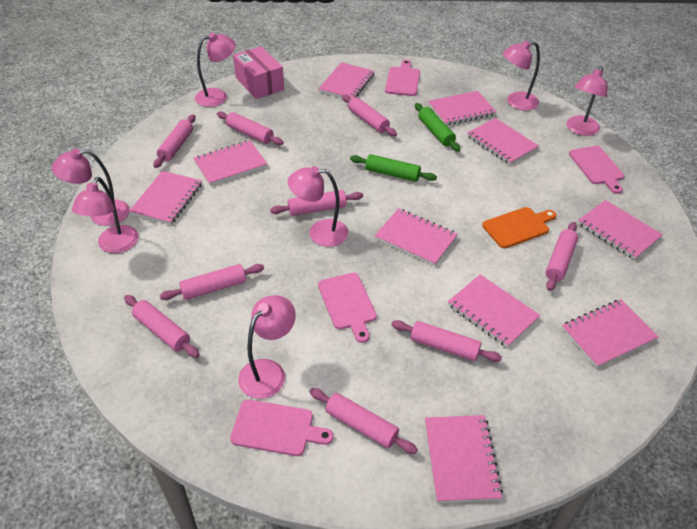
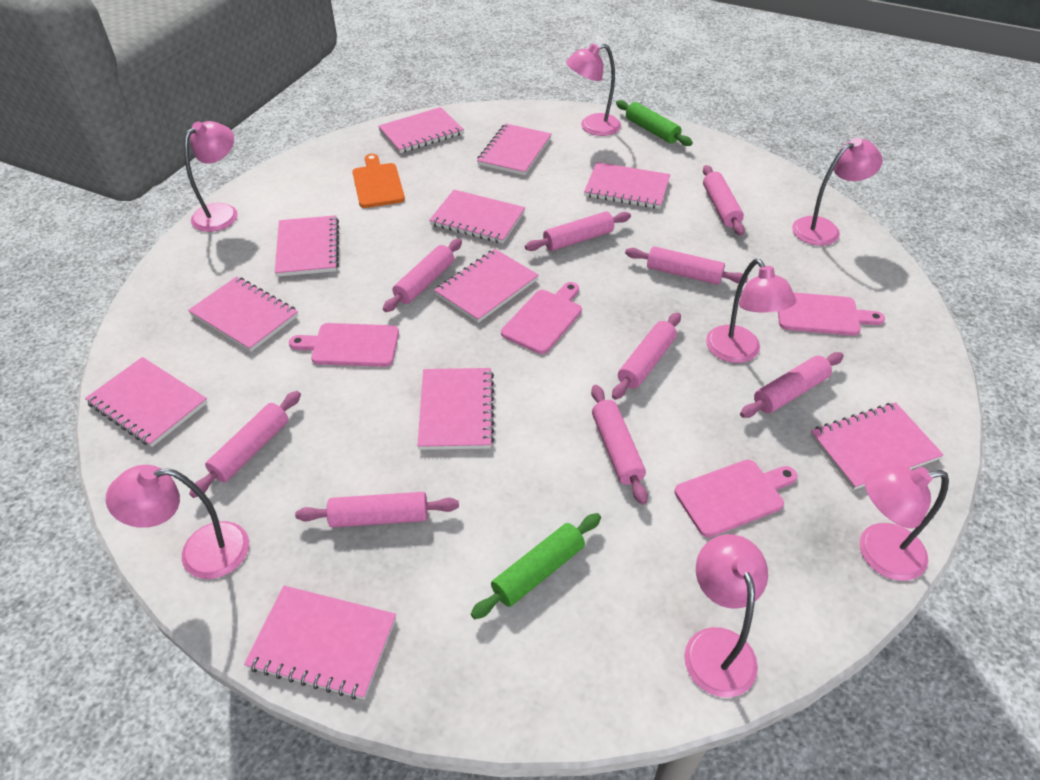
pink box: [233,46,284,99] = 1 -> none = 0
pink notebook: [129,171,202,225] [193,140,267,186] [318,62,375,99] [375,208,458,266] [425,415,503,503] [428,91,496,125] [448,274,540,348] [467,118,539,165] [561,299,658,368] [578,200,663,260] = 10 -> [85,357,208,447] [188,277,298,352] [244,586,396,700] [275,215,339,277] [378,107,464,153] [417,368,494,450] [429,190,525,244] [434,249,539,323] [477,124,552,175] [584,162,670,209] [810,402,944,490] = 11

